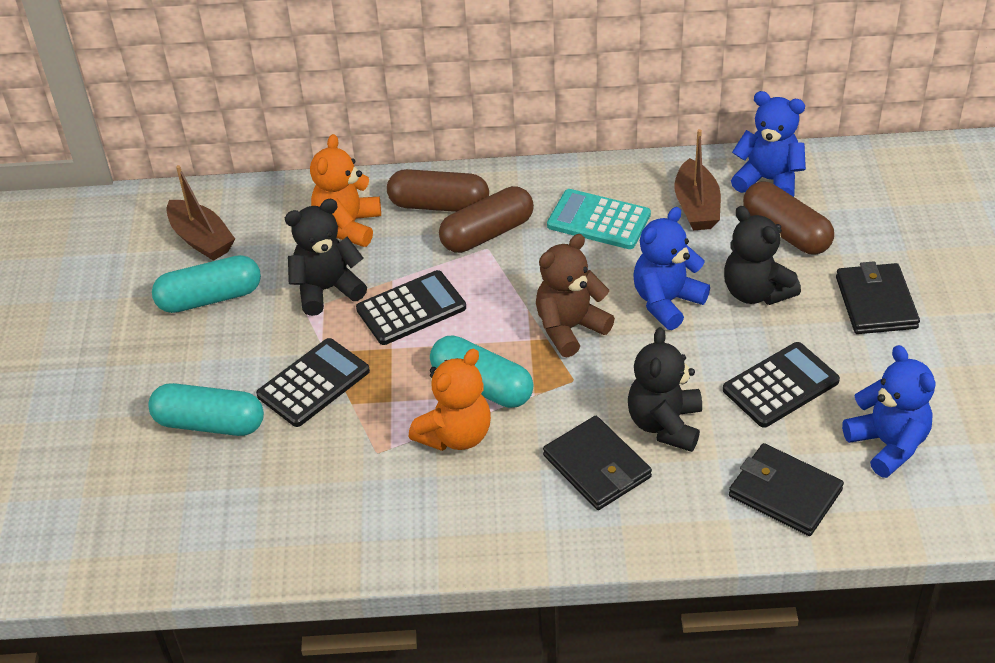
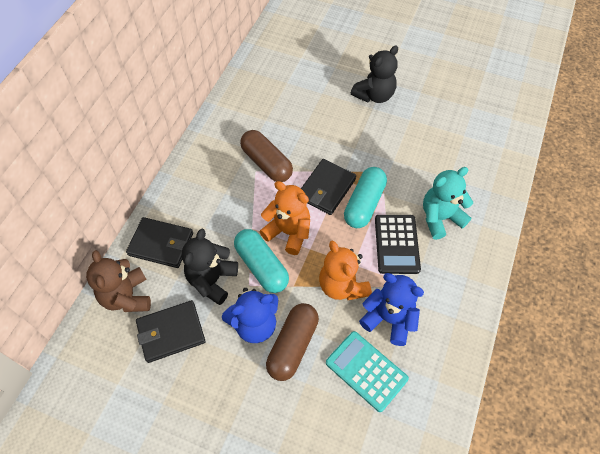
black calculator: [256,338,370,427] [356,270,466,345] [723,342,840,428] = 3 -> [375,215,421,274] = 1
black teddy bear: [285,199,367,316] [628,327,702,452] [724,206,801,305] = 3 -> [182,229,238,305] [351,45,398,103] = 2
blue teddy bear: [633,207,710,330] [731,91,806,197] [842,345,935,478] = 3 -> [222,288,278,343] [359,273,424,346] = 2
brown boat: [166,165,235,261] [674,129,721,230] = 2 -> none = 0
brown capsule: [387,169,489,212] [439,186,534,253] [743,182,834,255] = 3 -> [240,130,293,182] [266,303,319,381] = 2
turquoise capsule: [148,383,264,436] [152,255,261,313] [430,336,534,408] = 3 -> [234,229,289,293] [344,167,387,228] = 2
turquoise teddy bear: none = 0 -> [423,167,473,240] = 1

